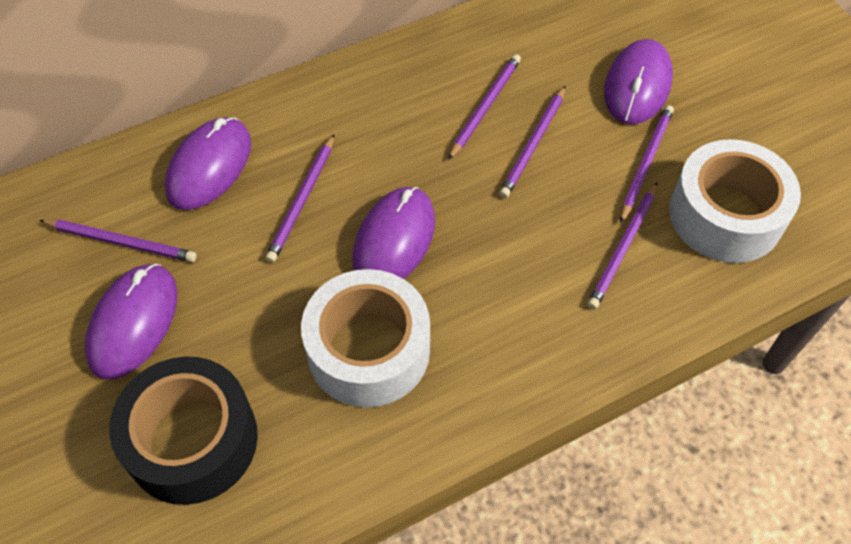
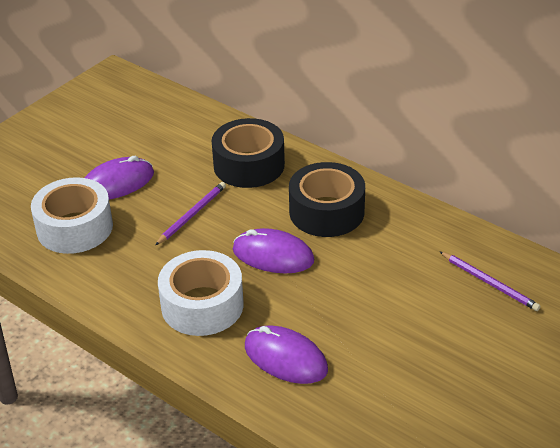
black tape: [109,357,258,505] = 1 -> [212,118,285,188] [289,162,365,237] = 2
purple mouse: [85,263,177,380] [165,117,251,210] [353,186,435,279] [604,39,673,124] = 4 -> [85,156,154,200] [233,228,314,274] [245,325,328,384] = 3
purple pencil: [39,219,197,262] [265,134,334,263] [448,54,521,160] [499,86,565,198] [587,183,657,310] [620,105,674,223] = 6 -> [155,182,226,245] [439,251,541,311] = 2

